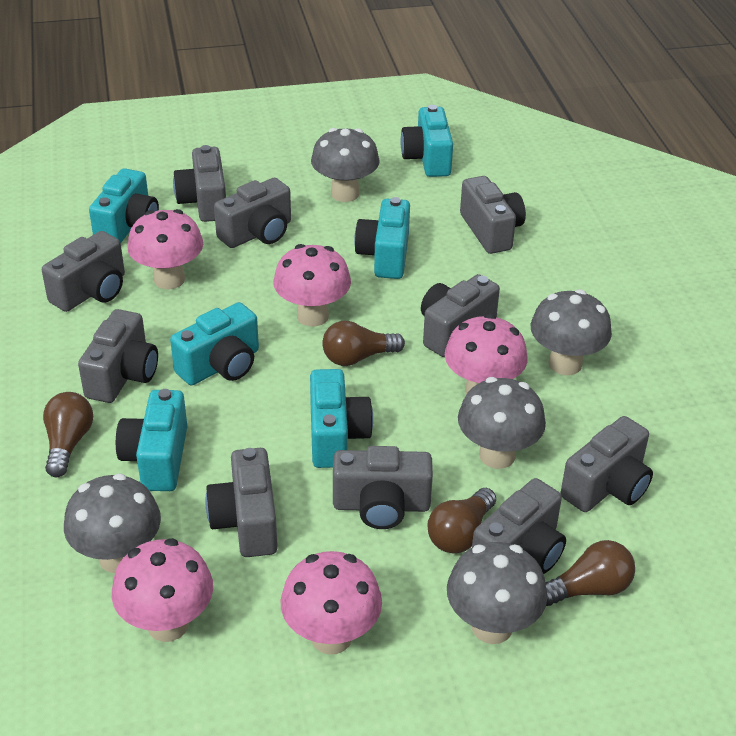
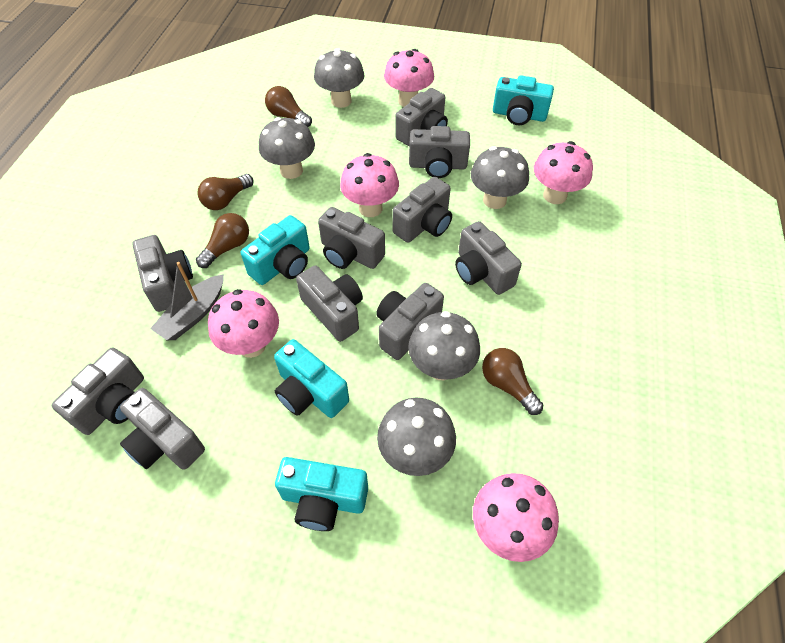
grey boat: none = 0 -> [150,262,224,340] = 1
turquoise camera: [89,168,159,243] [116,389,187,491] [170,302,259,385] [310,369,373,468] [354,197,410,279] [401,105,453,177] = 6 -> [241,215,310,285] [274,339,349,418] [275,457,368,531] [493,76,554,125] = 4

